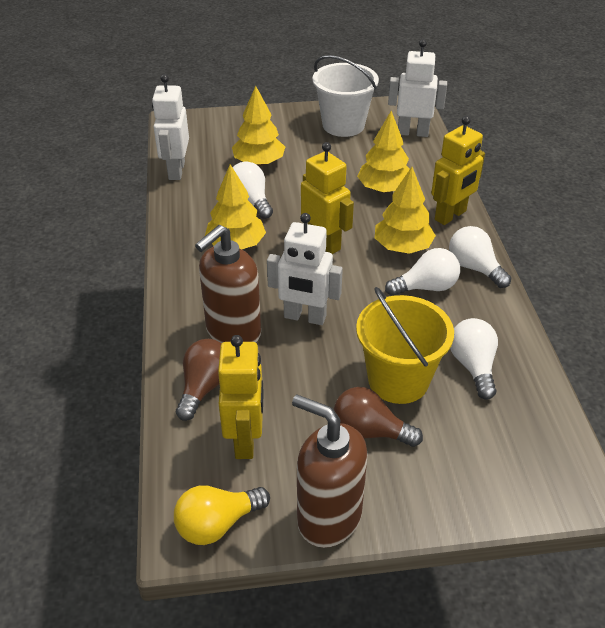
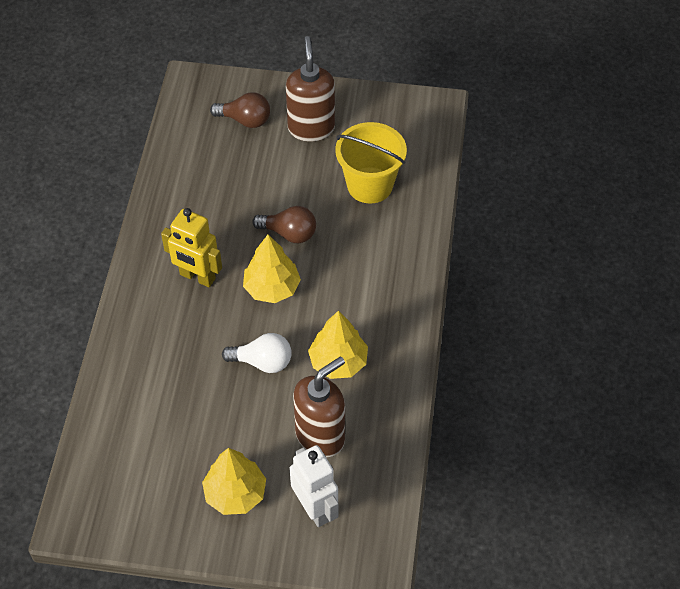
white bucket: [313,55,379,137] = 1 -> none = 0
white light bulb: [233,161,273,219] [385,248,460,296] [449,226,511,288] [450,318,498,400] = 4 -> [222,333,292,373] = 1
white robot: [152,74,189,180] [267,213,343,325] [388,39,447,137] = 3 -> [290,445,338,527] = 1
yellow light bulb: [174,485,270,545] = 1 -> none = 0
yellow robot: [218,335,264,459] [301,142,354,254] [431,116,485,225] = 3 -> [161,208,222,287] = 1
yellow tree: [205,164,266,249] [232,86,285,166] [357,111,410,193] [375,167,436,254] = 4 -> [202,448,266,515] [243,235,301,303] [308,311,368,379] = 3

